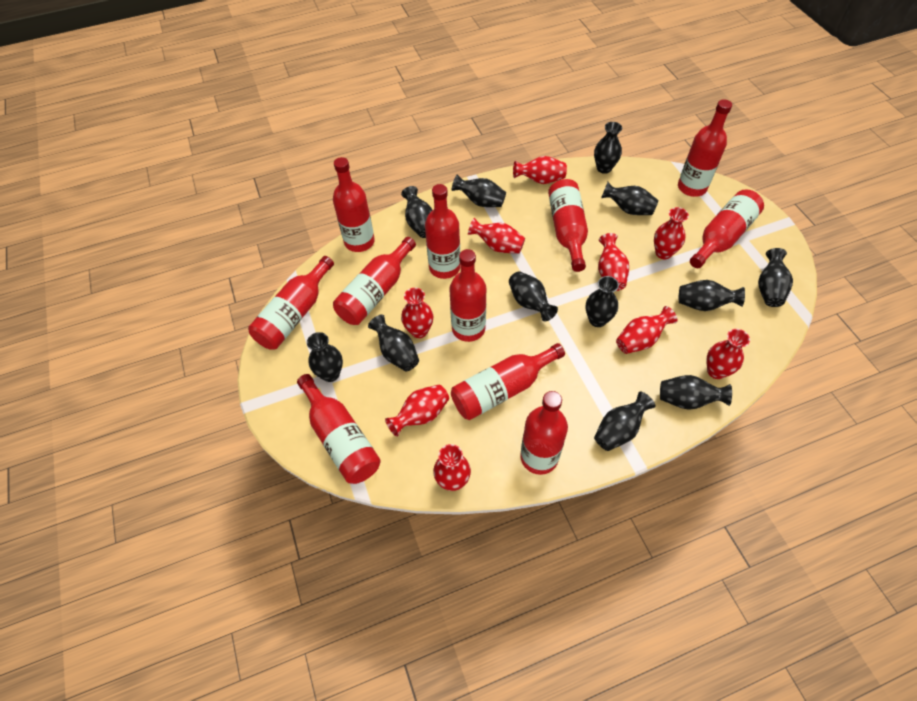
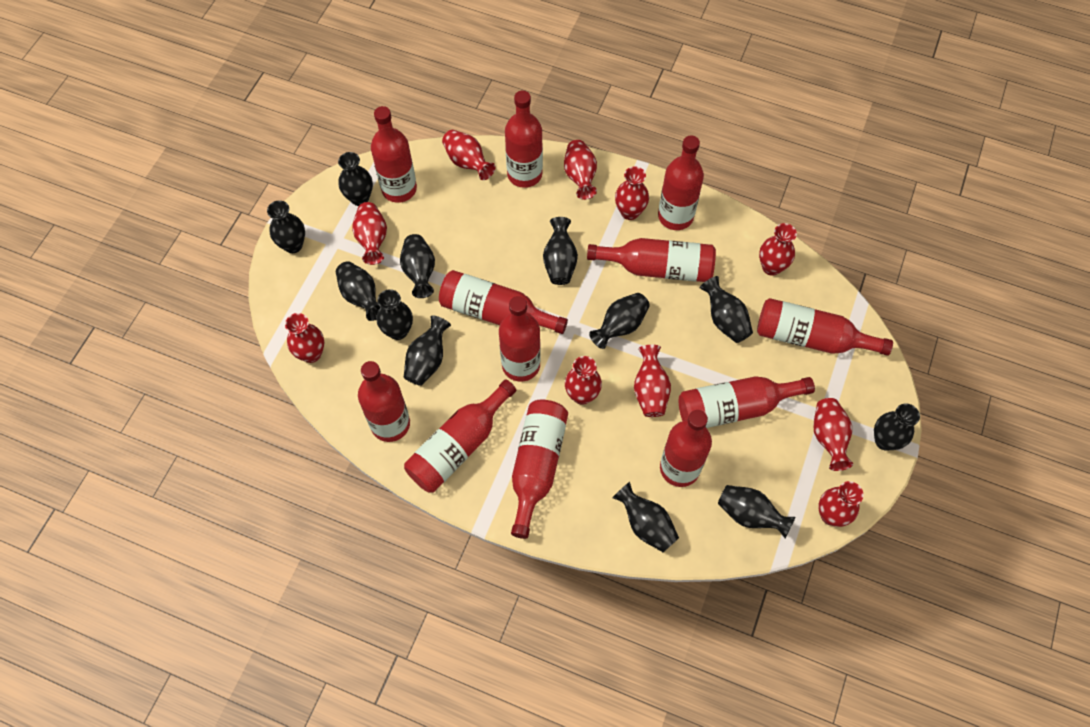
red bottle: [248,256,334,350] [297,374,381,484] [333,157,375,252] [333,237,416,325] [425,184,461,279] [449,249,486,342] [451,343,565,420] [520,391,568,475] [548,179,588,272] [678,99,732,197] [690,190,764,268] = 11 -> [358,361,410,442] [371,106,417,203] [404,380,516,492] [439,270,568,334] [499,296,541,382] [505,91,543,188] [511,400,568,539] [587,238,716,282] [658,135,704,230] [660,410,712,487] [679,376,815,428] [757,298,893,356] = 12
red vase: [385,385,449,437] [401,288,433,338] [433,444,471,491] [468,218,525,253] [513,156,567,184] [598,233,629,291] [616,306,678,354] [654,207,689,259] [707,329,750,379] = 9 -> [285,313,324,363] [352,202,387,265] [442,130,496,180] [564,140,597,200] [565,356,602,405] [615,166,649,220] [634,345,671,417] [759,223,797,276] [813,398,853,471] [818,481,864,527] = 10

